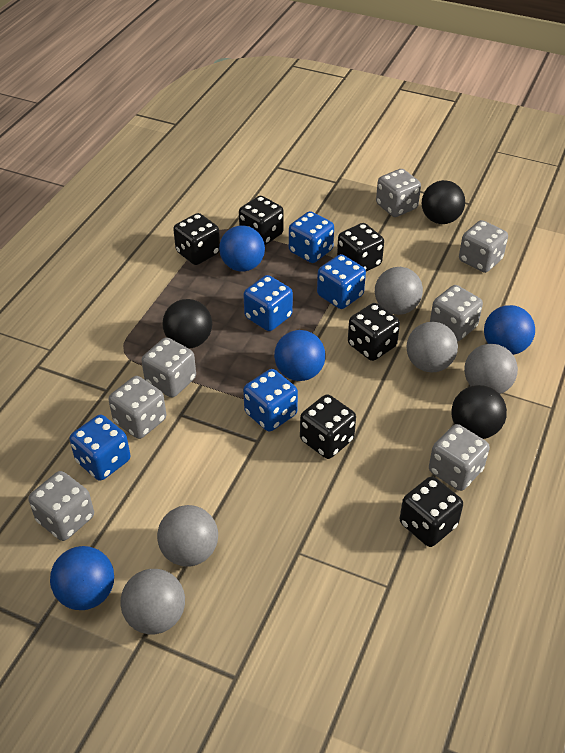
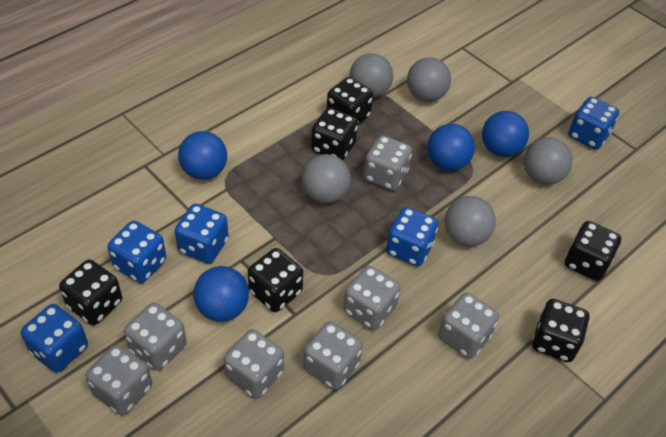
black ball: [162,299,212,348] [422,180,465,224] [452,385,507,439] = 3 -> none = 0

